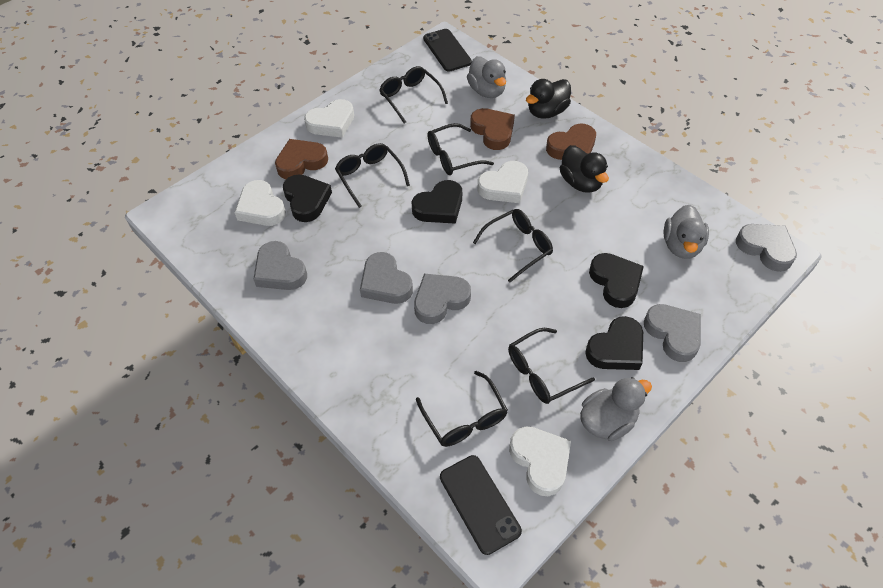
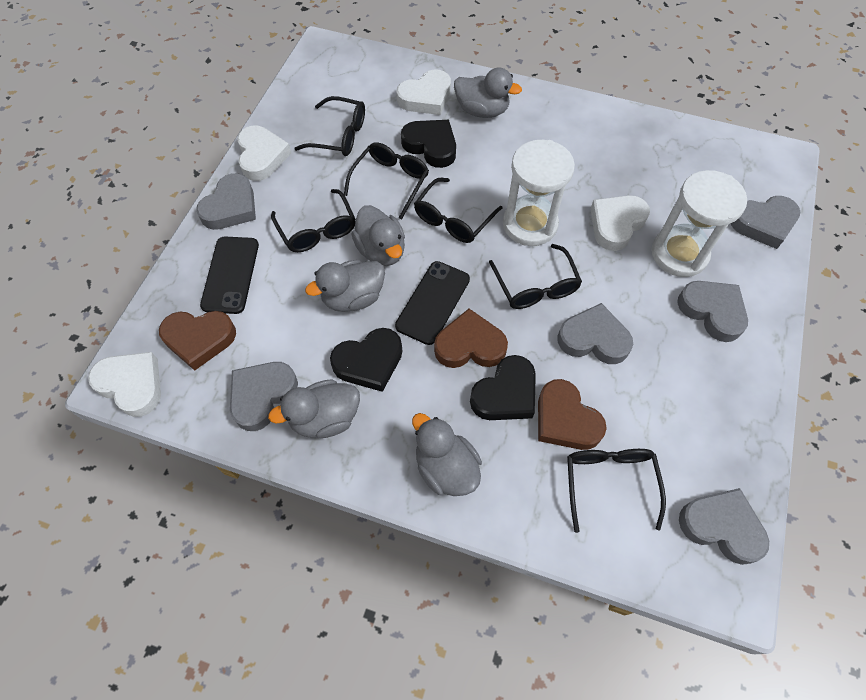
black duck: [526,79,571,119] [560,145,609,193] = 2 -> none = 0
black heart: [283,174,332,222] [411,180,462,224] [585,316,643,370] [589,253,644,308] = 4 -> [330,328,402,392] [401,120,456,168] [470,355,536,420] = 3
grey duck: [467,56,506,98] [580,377,652,441] [663,205,709,259] = 3 -> [268,379,360,438] [305,260,385,312] [352,205,405,266] [412,413,482,496] [454,67,522,118] = 5
grey heart: [253,241,307,290] [360,252,413,304] [414,273,471,324] [644,304,701,362] [736,224,797,272] = 5 -> [196,173,256,230] [230,362,298,431] [557,303,633,364] [677,281,748,342] [679,488,769,565] [731,196,800,249] = 6
white hourglass: none = 0 -> [503,140,575,246] [651,170,747,277] = 2

